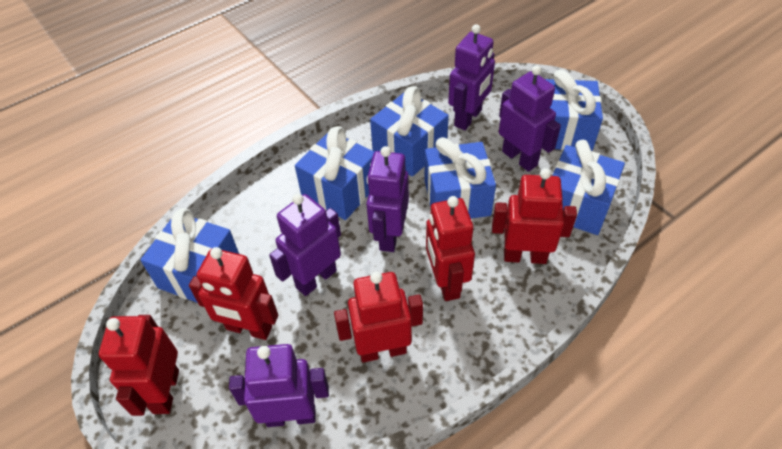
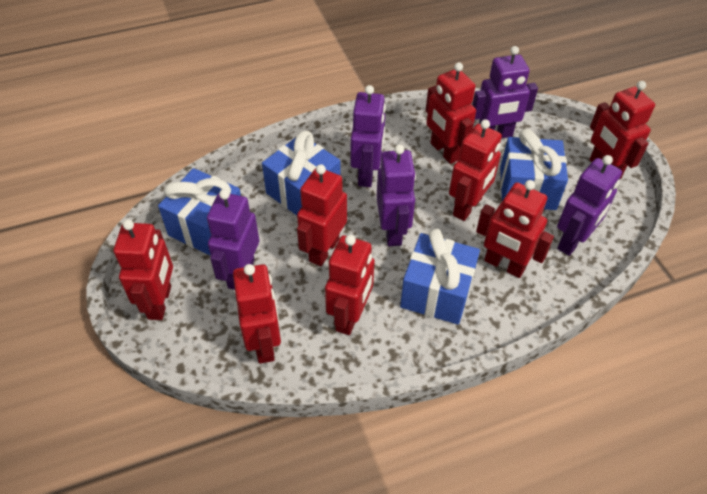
blue gift: [141,208,239,303] [295,126,374,220] [370,86,449,177] [424,137,496,218] [545,70,603,151] [552,140,625,235] = 6 -> [158,168,241,256] [262,131,341,215] [400,228,480,324] [500,129,568,210] = 4
red robot: [99,315,179,416] [189,247,278,340] [334,271,423,363] [426,196,475,301] [492,168,577,264] = 5 -> [114,219,173,320] [233,264,281,364] [297,164,347,266] [325,235,375,335] [426,62,476,164] [449,119,502,221] [476,180,554,278] [589,81,655,179] = 8

